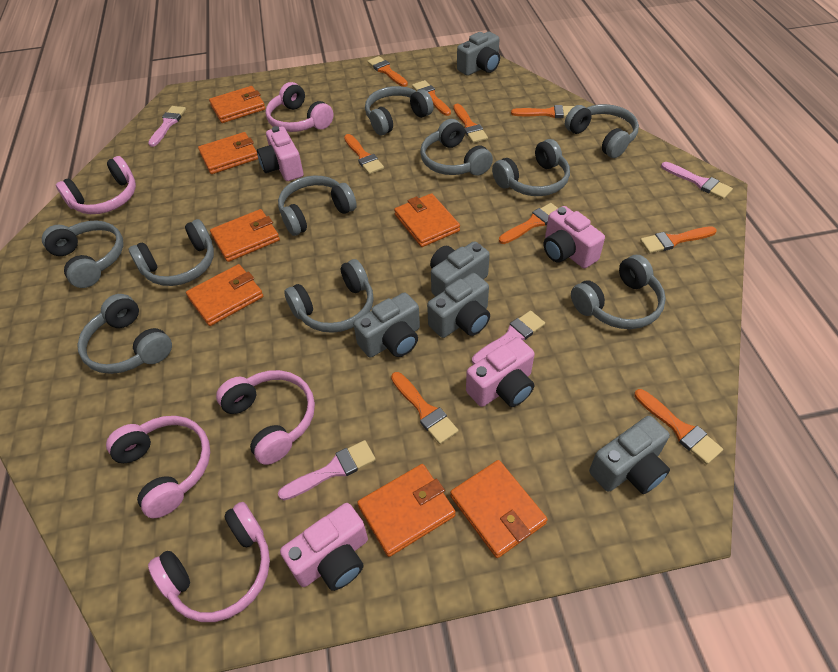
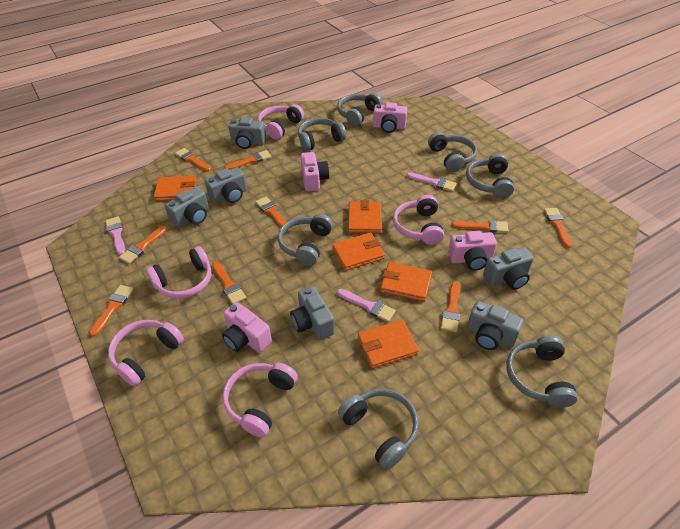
grey camera: [353,292,420,358] [427,273,490,338] [430,241,490,296] [457,32,500,76] [589,416,670,494] = 5 -> [165,187,209,228] [205,167,247,204] [229,117,266,149] [290,286,335,340] [467,301,524,350] [483,247,534,290] = 6
grey headphones: [42,220,124,288] [77,294,172,374] [129,219,214,286] [278,176,357,236] [284,259,374,333] [365,86,434,135] [420,119,493,176] [492,139,570,196] [565,104,639,158] [571,255,666,329] = 10 -> [278,214,333,266] [298,118,346,151] [337,93,382,126] [338,389,419,470] [428,132,477,172] [466,154,514,198] [506,335,578,408] = 7
orange wallet: [186,264,263,326] [198,132,258,174] [209,86,265,123] [210,209,280,262] [357,464,456,557] [394,193,460,247] [450,460,548,558] = 7 -> [154,176,197,201] [332,232,385,271] [348,200,382,233] [358,320,419,369] [380,262,432,301] = 5
pink brush: [148,106,186,147] [278,440,376,500] [472,311,545,364] [661,162,733,199] = 4 -> [105,216,125,255] [337,289,396,322] [406,172,457,192] = 3

